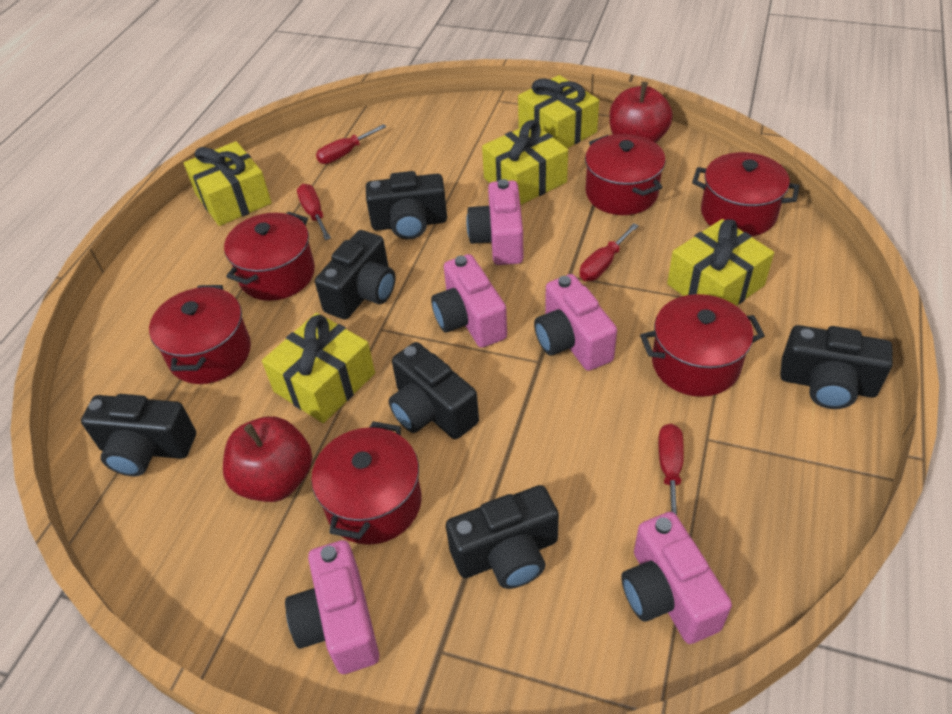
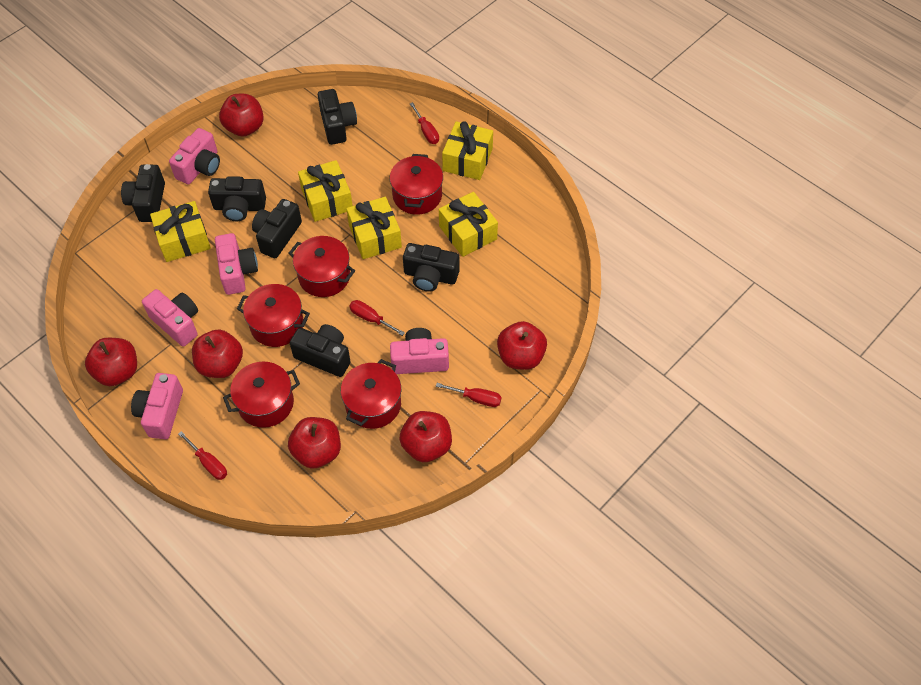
red apple: [223,416,312,502] [609,82,673,143] = 2 -> [85,338,137,386] [192,330,243,378] [219,94,264,137] [288,417,341,469] [399,411,452,462] [497,321,547,370] = 6
red pot: [149,285,251,384] [224,212,315,301] [311,421,421,545] [585,134,666,215] [640,294,765,397] [692,152,800,236] = 6 -> [223,362,300,428] [237,284,310,347] [289,236,355,297] [341,359,401,429] [390,154,443,215] = 5

